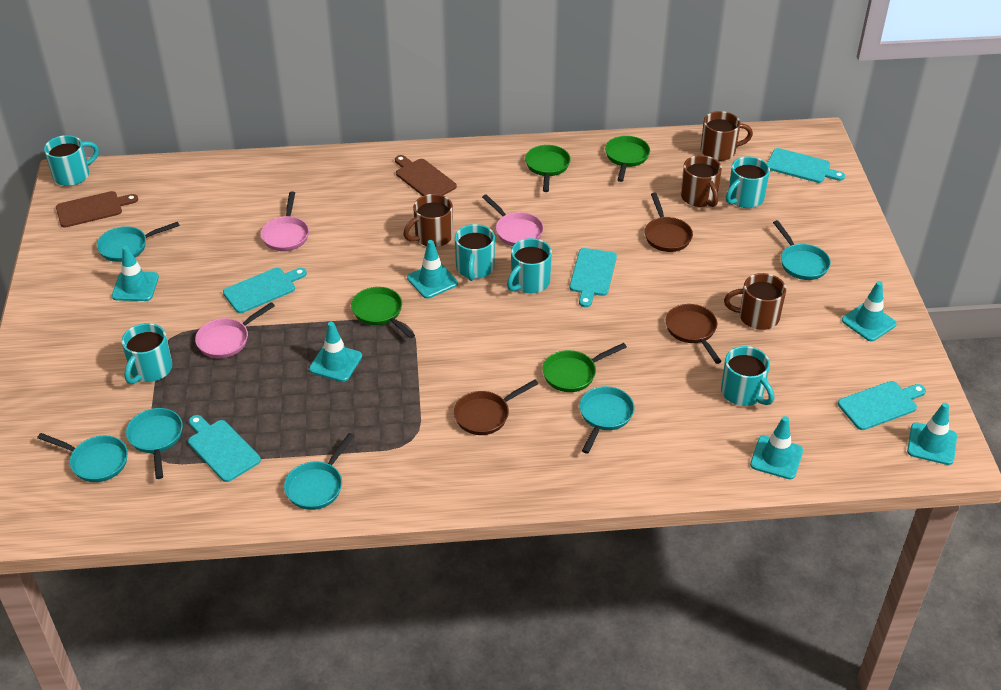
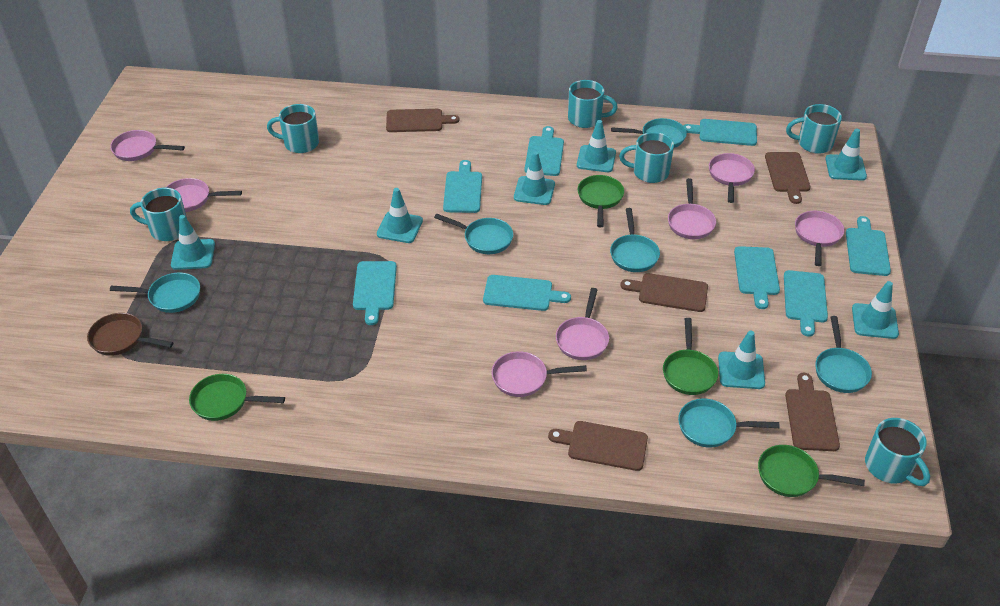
brown cutting board: [56,191,138,228] [395,155,457,196] = 2 -> [386,109,459,132] [548,421,648,471] [620,273,708,312] [765,152,810,204] [785,373,840,451] = 5
brown mug: [403,194,453,247] [681,155,722,207] [701,111,753,161] [724,273,786,330] = 4 -> none = 0
brown pan: [454,379,538,435] [645,193,693,252] [666,304,722,364] = 3 -> [87,313,174,356] = 1
pink pan: [195,302,275,358] [261,191,309,251] [482,194,544,246] = 3 -> [110,130,185,161] [165,178,242,212] [492,351,587,397] [556,288,609,360] [668,178,716,239] [709,153,755,203] [795,211,844,266] = 7
turquoise cutting board: [188,415,261,482] [223,268,307,313] [569,248,617,307] [767,148,845,183] [838,381,926,430] = 5 -> [353,261,397,325] [443,160,482,213] [483,275,571,311] [524,126,564,176] [683,119,757,146] [734,246,780,309] [784,270,828,337] [846,216,891,276] = 8
turquoise traffic cone: [112,246,159,301] [309,322,362,382] [407,240,458,298] [750,416,803,479] [842,281,897,341] [907,403,957,465] = 6 -> [171,215,215,270] [377,188,423,243] [514,151,555,205] [577,120,616,172] [718,331,765,389] [825,129,867,181] [852,281,899,339] = 7

